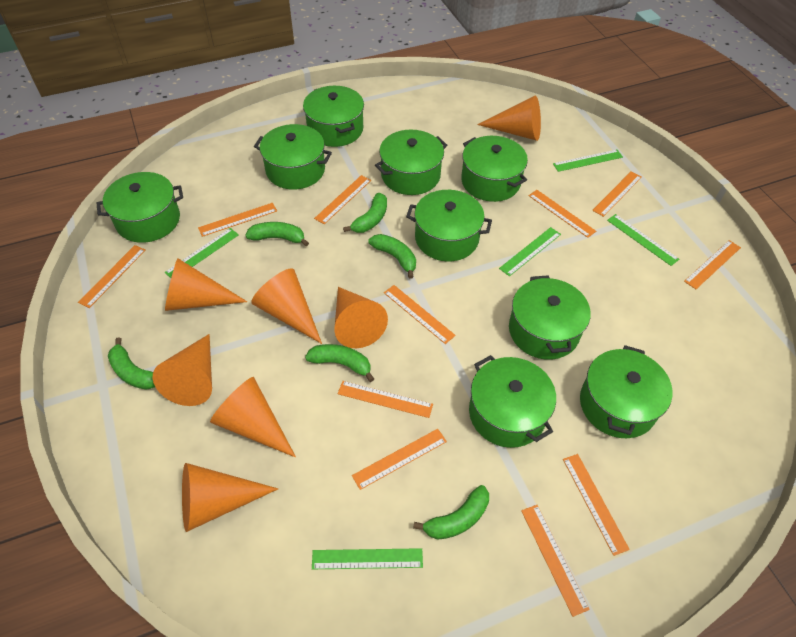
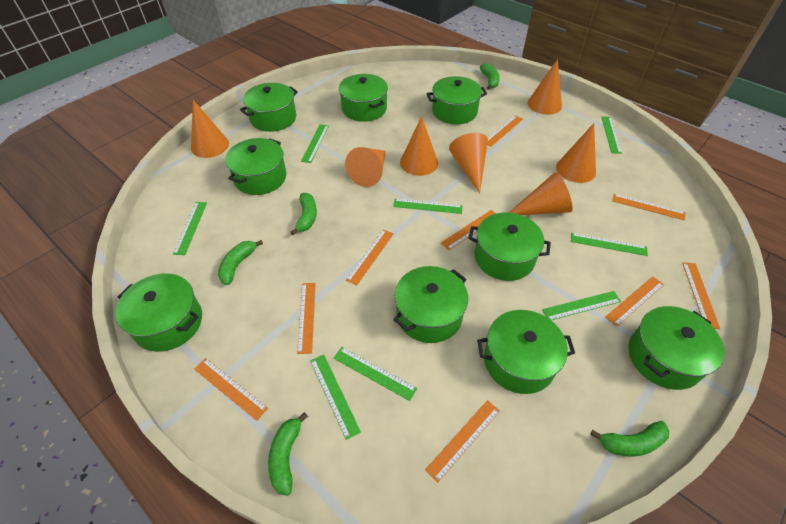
green banana: [108,338,155,390] [245,222,309,246] [305,344,374,382] [343,193,387,233] [368,234,416,279] [413,485,489,540] = 6 -> [218,240,263,285] [268,412,308,496] [290,193,317,235] [480,63,500,90] [590,421,669,457] = 5
green ruler: [165,228,239,278] [312,548,423,569] [499,227,561,276] [553,149,623,172] [607,214,679,266] = 5 -> [173,202,207,255] [301,124,329,163] [310,355,361,440] [333,347,417,401] [393,199,463,214] [542,291,621,320] [571,233,648,256] [601,116,622,154] = 8
orange ruler: [78,245,146,308] [198,203,277,237] [314,175,371,224] [338,381,433,418] [352,429,447,490] [384,285,456,344] [521,505,590,617] [529,190,596,238] [563,454,630,556] [592,171,642,217] [684,240,741,289] = 11 -> [194,358,268,421] [297,283,316,354] [346,229,394,285] [425,400,500,483] [441,210,496,250] [487,115,523,147] [605,276,664,327] [612,194,686,220] [682,262,720,329] = 9

